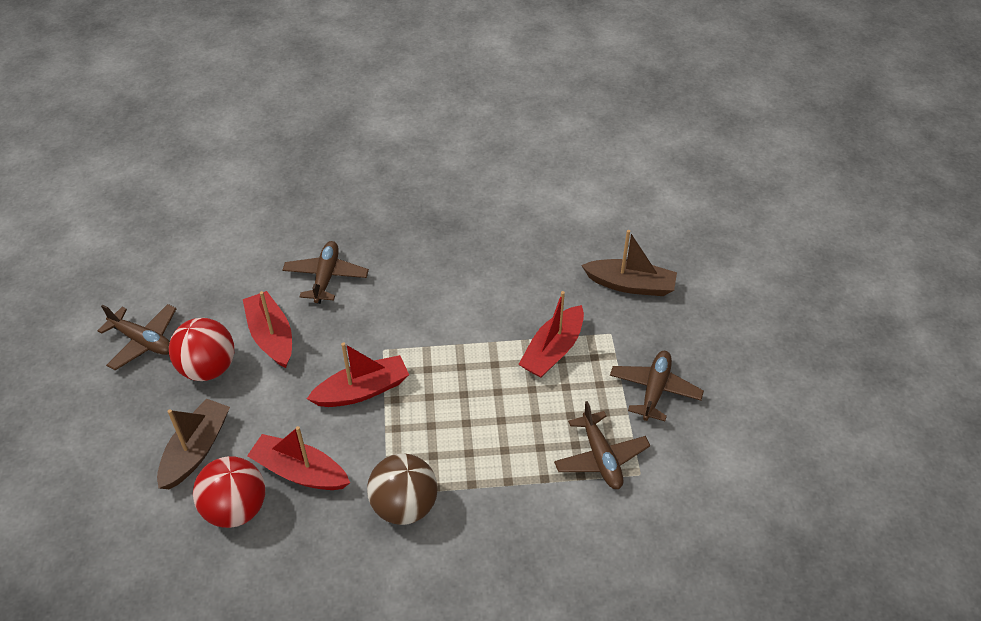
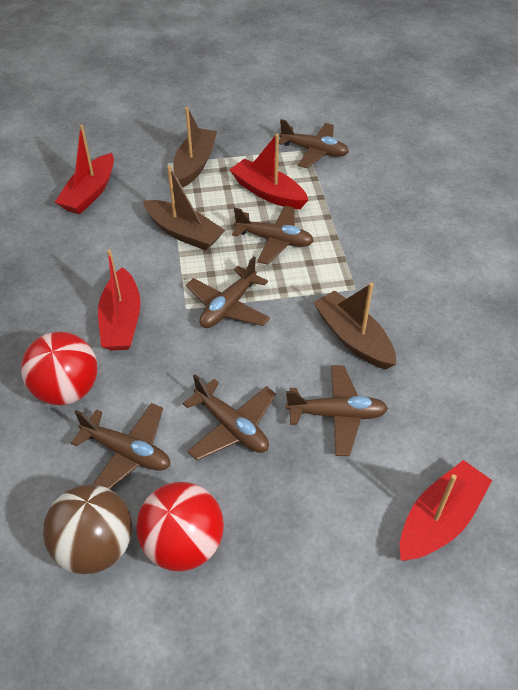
brown boat: [157,399,230,489] [581,230,677,296] = 2 -> [143,166,225,251] [173,107,217,188] [313,283,396,370] = 3
brown plane: [97,304,176,370] [283,241,369,304] [554,401,650,489] [610,351,704,421] = 4 -> [71,403,170,489] [183,374,276,460] [186,257,270,328] [232,205,314,265] [279,119,349,168] [285,365,388,456] = 6

